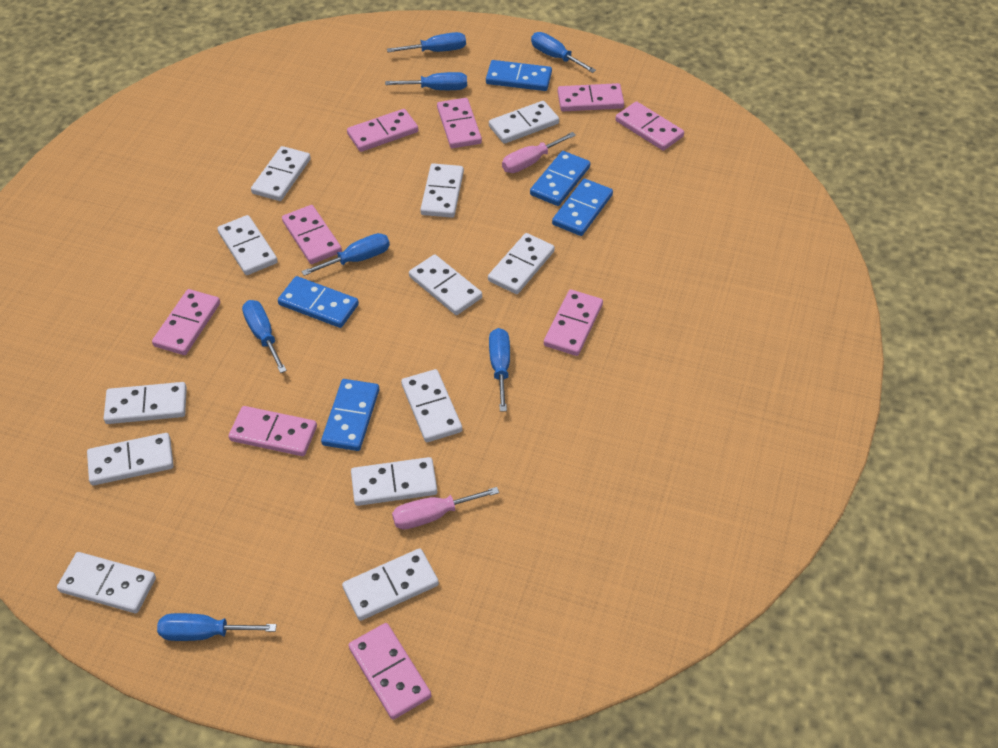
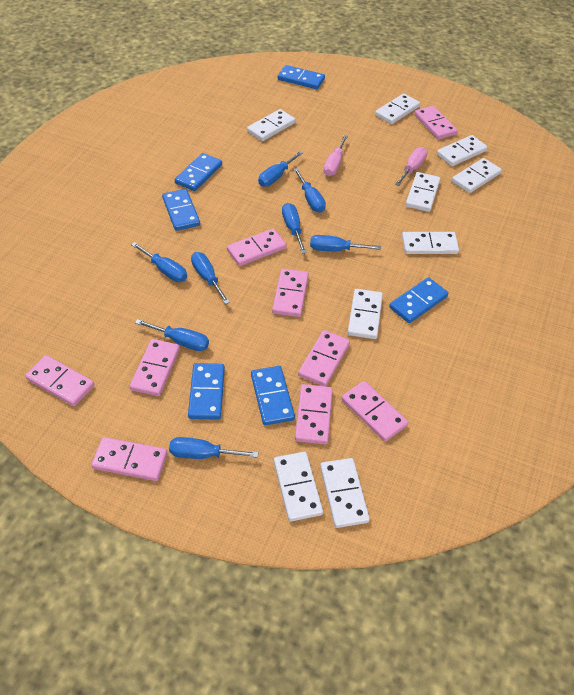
blue domino: [278,276,359,328] [321,379,379,451] [486,60,552,91] [530,151,590,206] [552,179,613,236] = 5 -> [162,189,200,231] [175,153,222,191] [188,363,225,420] [251,366,295,425] [278,65,325,89] [389,277,448,323] = 6
blue screwdriver: [157,613,277,641] [242,300,287,373] [301,233,390,276] [385,72,467,90] [387,32,466,52] [489,328,510,412] [531,32,596,73] = 7 -> [131,242,187,282] [135,319,209,351] [169,437,258,459] [191,252,230,304] [258,151,304,187] [282,203,307,253] [293,168,326,213] [310,235,381,251] = 8
white domino: [57,552,156,613] [87,433,174,485] [104,382,187,424] [217,215,278,275] [251,146,311,201] [342,548,439,621] [351,457,437,506] [401,369,462,442] [409,254,482,315] [420,163,464,218] [488,233,555,294] [489,101,559,144] = 12 -> [247,109,296,141] [274,452,323,522] [320,458,370,528] [348,289,383,339] [375,94,420,124] [402,232,459,254] [406,172,440,212] [437,135,488,166] [452,158,502,193] = 9

